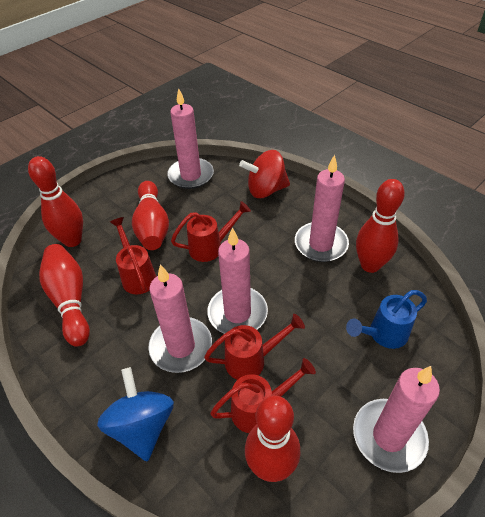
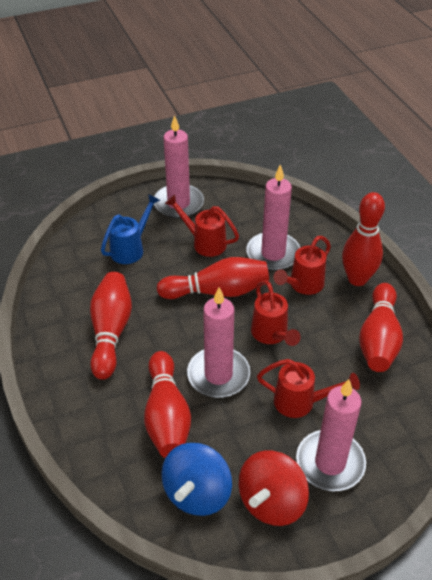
pink candle: [148,264,212,373] [167,88,214,189] [207,227,268,334] [295,155,349,262] [353,366,440,473] = 5 -> [154,115,204,218] [187,287,250,398] [246,164,300,271] [296,379,366,491] = 4

